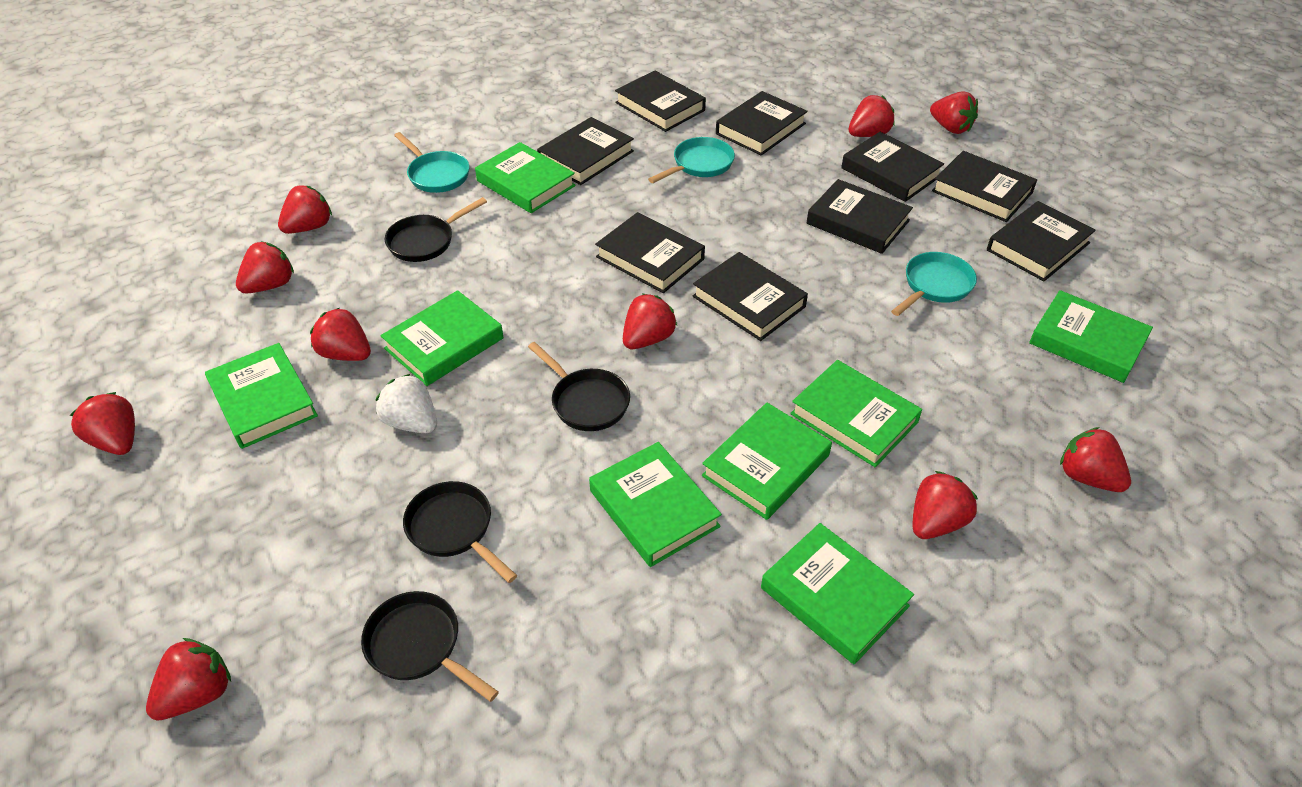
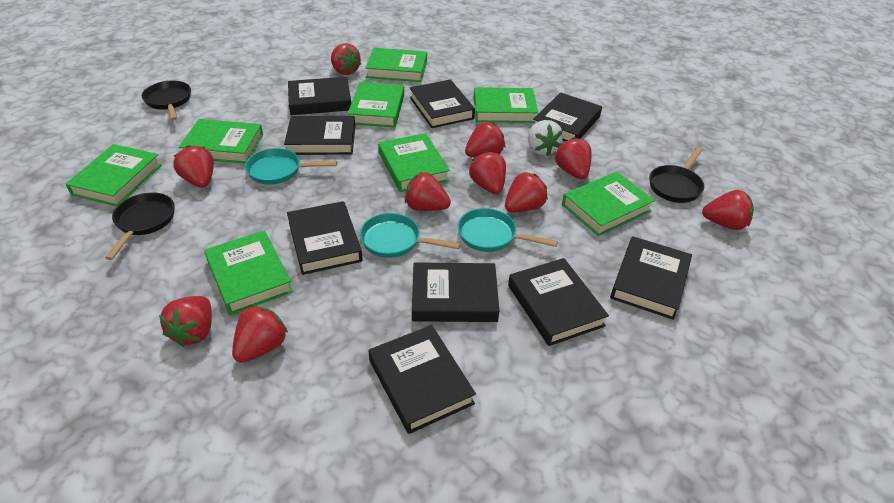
black pan: [361,591,499,702] [385,197,487,262] [403,481,517,583] [528,342,630,431] = 4 -> [105,192,175,260] [142,81,191,120] [649,147,704,203] = 3

